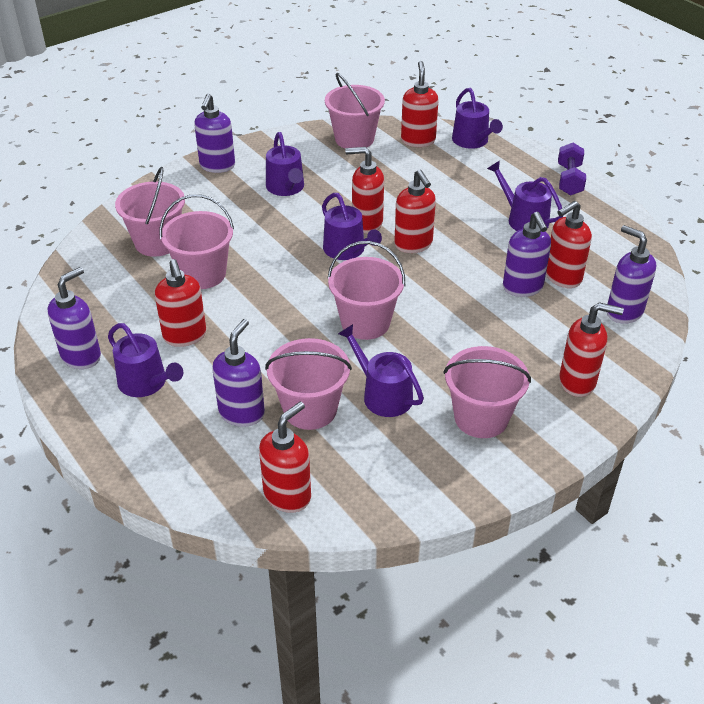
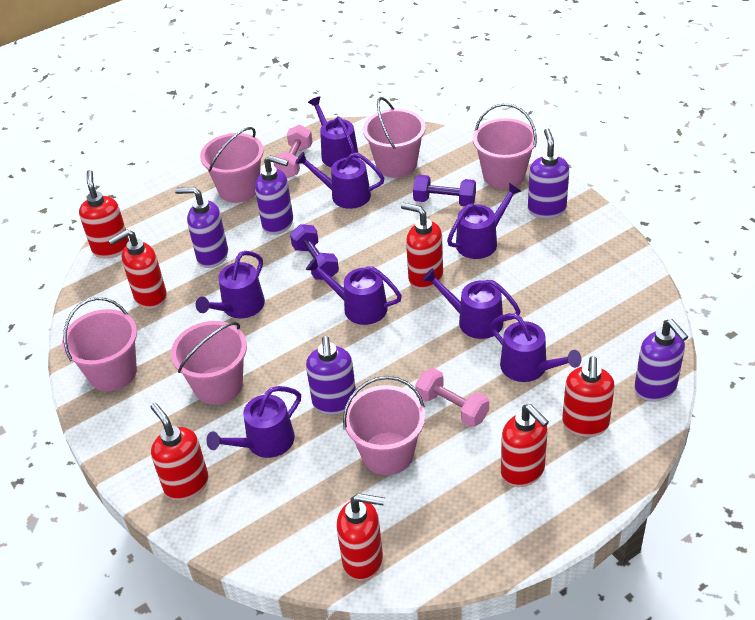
pink dumbbell: none = 0 -> [274,125,313,178] [415,368,489,427] = 2
purple dumbbell: [558,143,586,196] = 1 -> [290,224,339,280] [413,175,476,206] = 2
purple watering can: [108,323,183,397] [266,132,304,196] [322,193,382,260] [338,324,424,417] [452,88,503,149] [487,160,563,231] = 6 -> [196,251,265,319] [206,386,301,458] [295,152,384,209] [306,257,402,325] [308,96,358,167] [422,268,521,339] [447,183,521,259] [490,313,581,382] = 8

